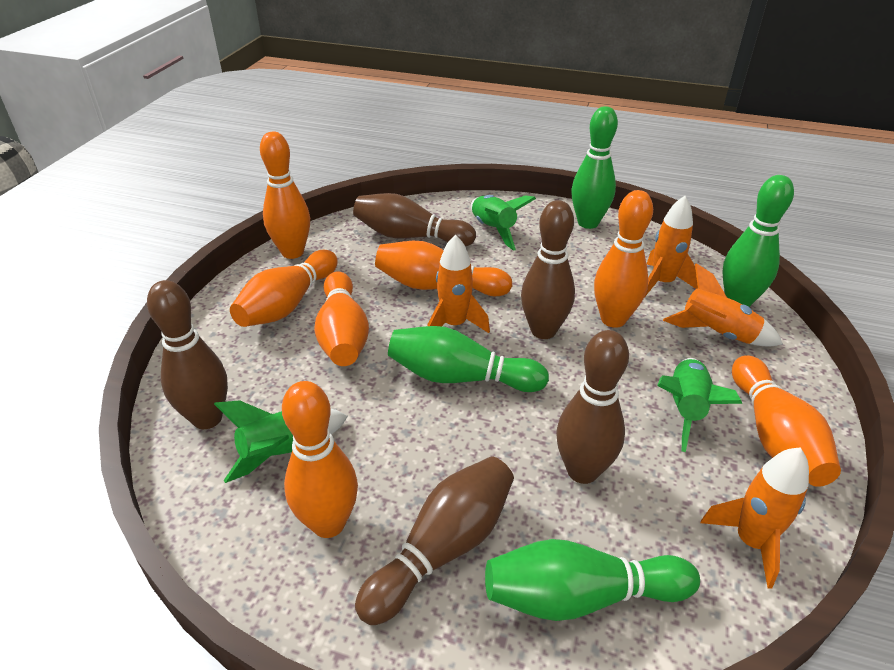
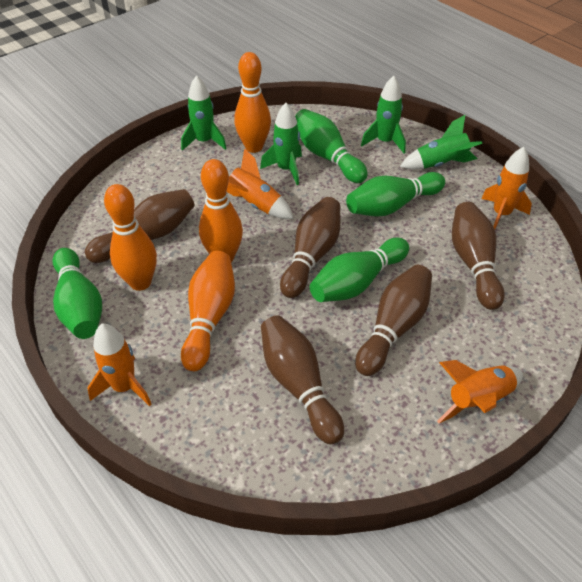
green rocket: [214,400,348,483] [471,195,536,251] [657,358,742,452] = 3 -> [181,75,227,151] [260,103,302,185] [361,76,406,153] [400,115,482,169] = 4
orange bowling pin: [230,250,338,327] [260,132,310,259] [282,381,358,538] [314,271,369,366] [375,241,512,296] [594,190,653,328] [732,355,841,487] = 7 -> [104,184,157,291] [181,251,235,371] [199,159,243,262] [234,52,271,153] = 4

